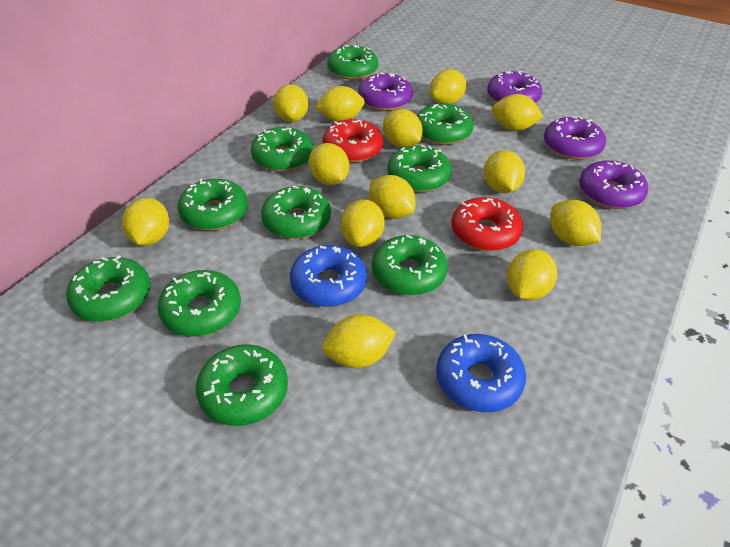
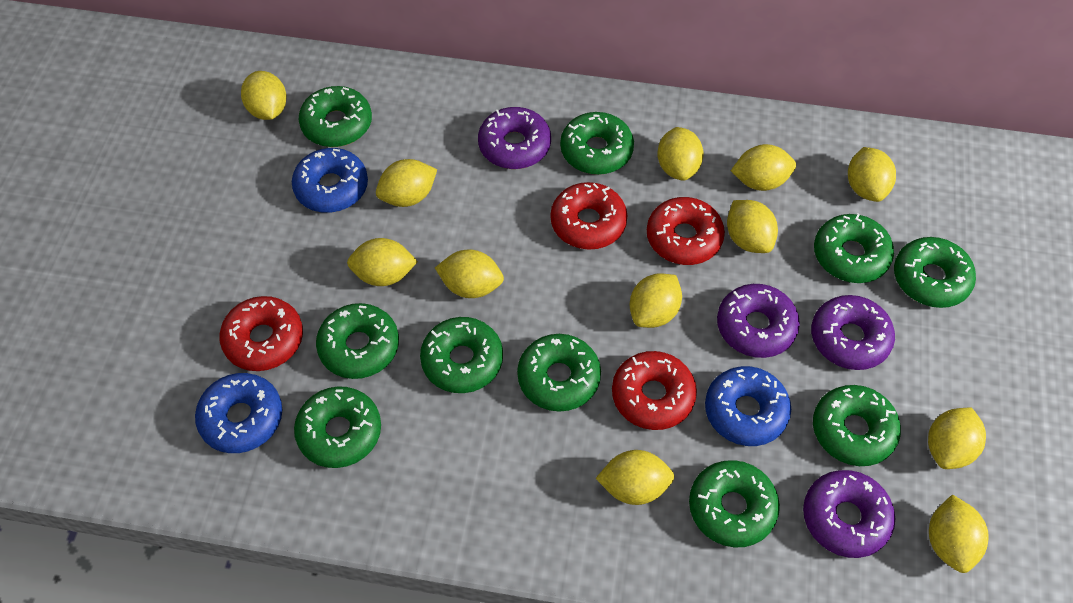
blue donut: [290,245,367,307] [436,334,526,412] = 2 -> [195,373,282,453] [292,148,368,213] [705,366,791,446] = 3
red donut: [323,119,383,163] [452,197,523,251] = 2 -> [219,296,303,371] [551,182,627,250] [612,351,697,430] [647,197,725,265] = 4
yellow lemon: [122,198,169,246] [273,84,309,122] [309,143,349,185] [315,86,365,122] [322,314,396,368] [341,199,385,247] [369,175,416,219] [383,109,423,148] [430,69,466,104] [484,150,525,193] [492,94,544,131] [507,249,557,300] [551,200,601,246] = 13 -> [241,71,287,120] [347,238,418,286] [376,159,437,207] [435,249,504,298] [596,450,675,505] [630,274,682,328] [657,127,704,181] [727,200,778,253] [731,144,796,191] [848,147,896,202] [928,408,986,469] [929,495,989,573] = 12

